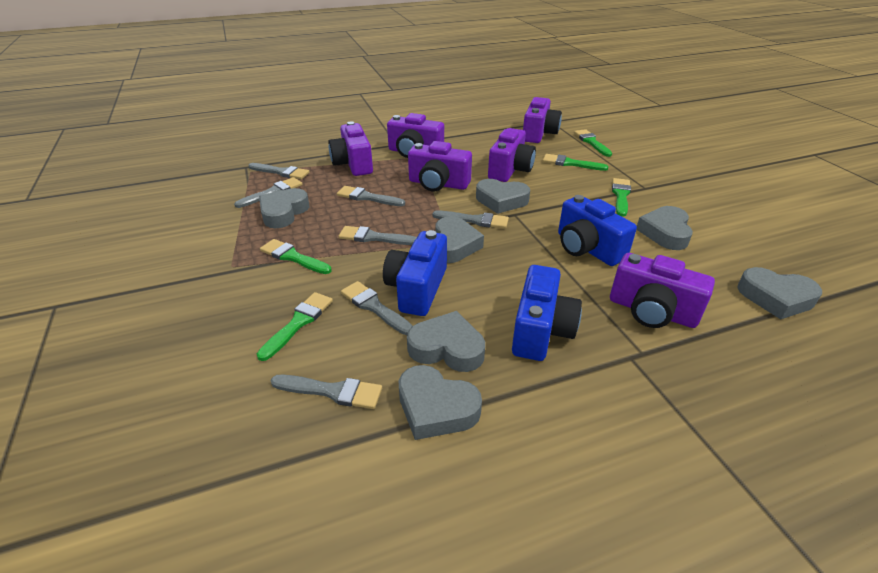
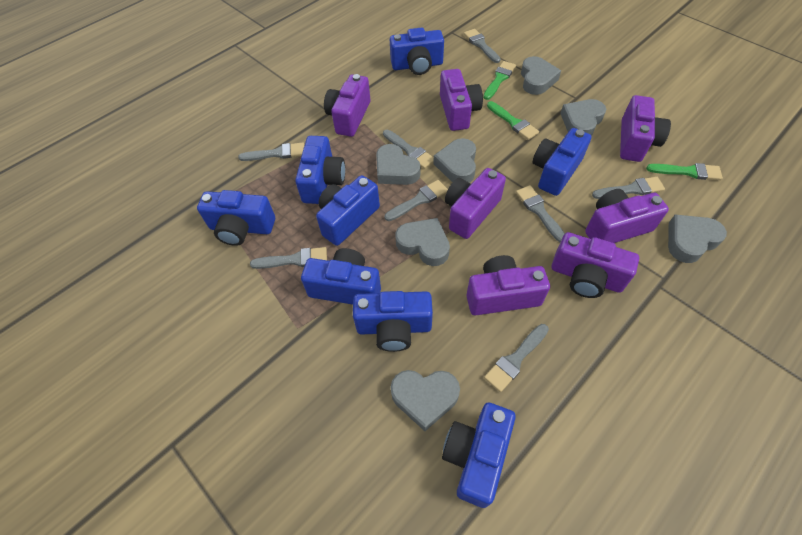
blue camera: [383,230,447,316] [512,265,582,361] [558,195,637,266] = 3 -> [197,190,275,246] [295,136,345,204] [301,248,381,305] [316,175,380,246] [353,291,433,352] [390,28,444,75] [442,403,516,508] [533,128,591,196] = 8
green brush: [257,292,333,361] [260,239,332,274] [543,154,609,171] [574,129,612,157] [612,178,631,217] = 5 -> [483,61,516,100] [487,101,539,140] [646,163,723,180] = 3
grey brush: [234,177,303,208] [248,163,310,179] [270,375,382,409] [337,186,405,206] [339,226,417,245] [341,281,412,335] [433,211,509,229] = 7 -> [238,142,304,161] [250,247,327,269] [383,130,434,169] [384,180,448,221] [464,29,501,63] [484,324,549,392] [516,185,565,242] [592,177,665,199] = 8
purple camera: [328,121,373,176] [387,113,444,158] [408,141,472,191] [488,128,536,182] [523,97,562,143] [610,253,715,328] = 6 -> [324,74,370,137] [440,69,483,131] [445,168,506,239] [467,255,550,316] [552,232,639,298] [585,189,669,243] [620,95,671,162] = 7

